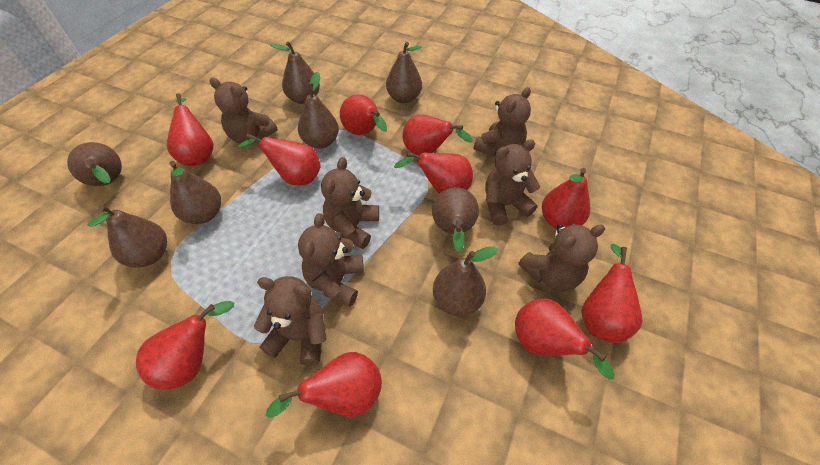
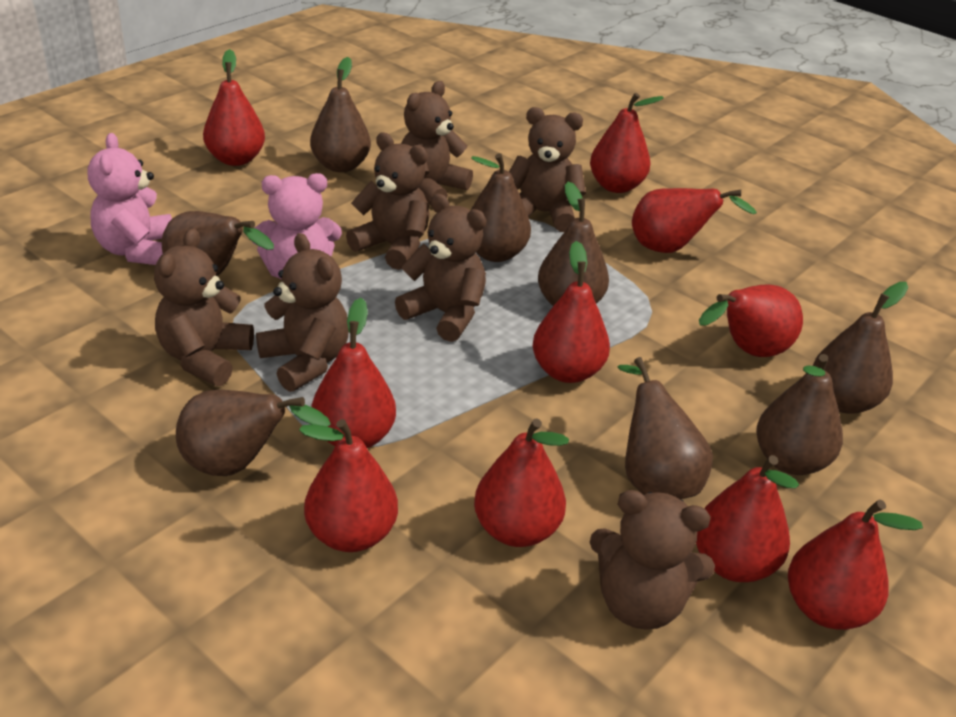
pink teddy bear: none = 0 -> [88,133,172,265] [252,173,342,280] = 2

